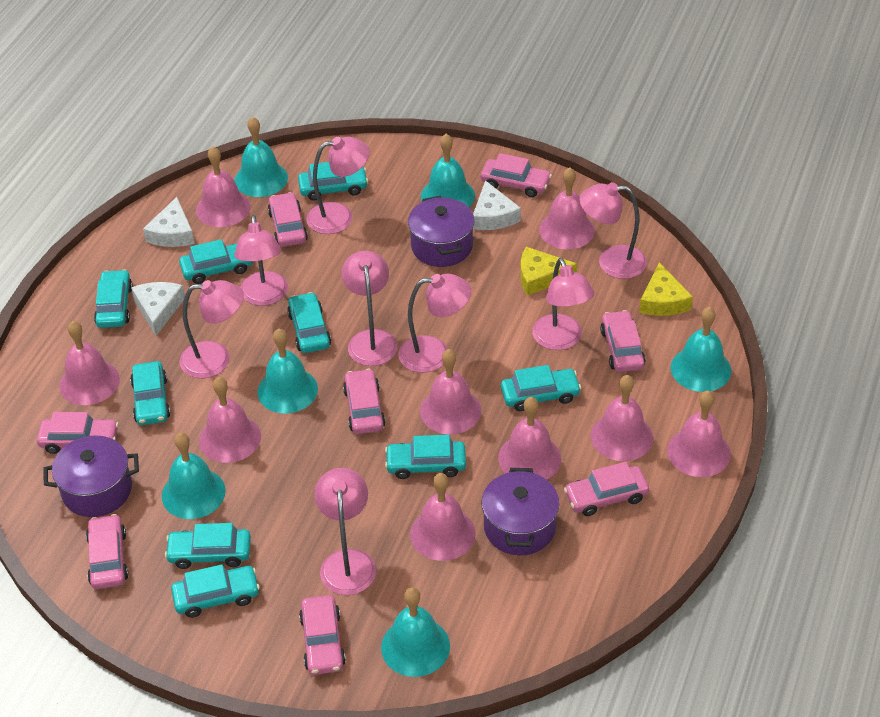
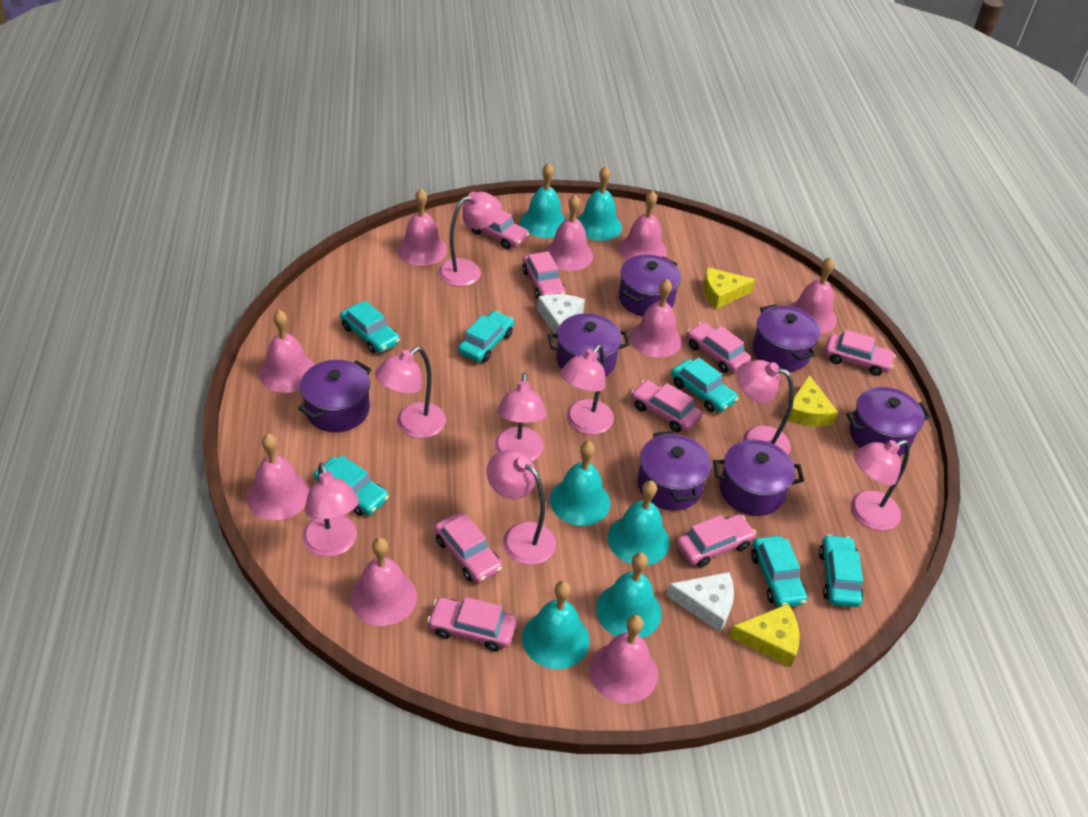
purple pot: [44,436,139,517] [408,196,475,267] [481,468,560,556] = 3 -> [298,360,371,432] [548,313,630,377] [619,255,681,316] [637,431,711,511] [713,440,804,516] [753,304,820,371] [846,387,931,456] = 7
turquoise car: [94,270,133,328] [130,361,170,425] [165,523,251,569] [171,564,260,618] [179,239,253,284] [287,292,331,353] [298,162,368,201] [385,435,466,479] [501,365,581,411] = 9 -> [314,455,389,516] [340,301,400,353] [458,311,514,362] [671,358,738,412] [751,535,807,607] [819,534,863,607] = 6
white cheese: [131,282,185,335] [143,197,195,247] [473,180,521,230] = 3 -> [537,294,585,334] [666,572,734,632] = 2
yellow cheese: [520,247,577,296] [639,262,693,316] = 2 -> [703,267,756,309] [729,604,800,667] [786,375,838,427] = 3

